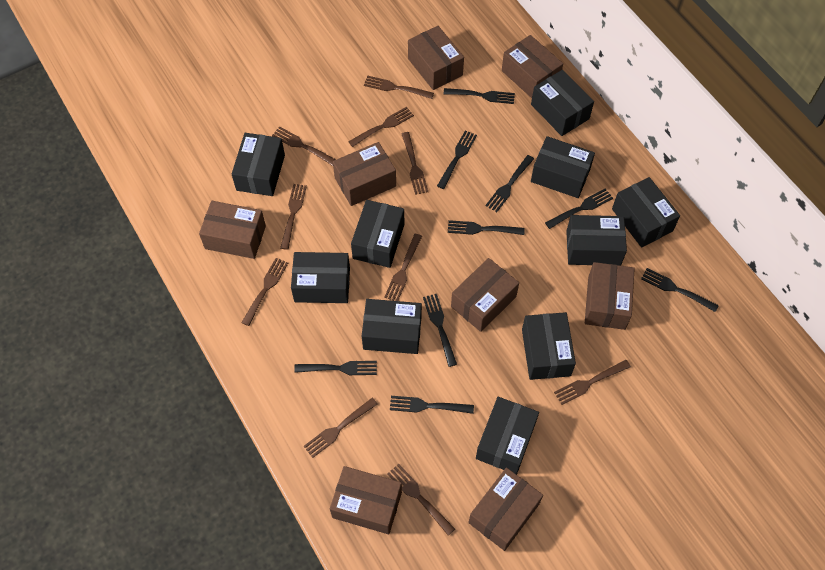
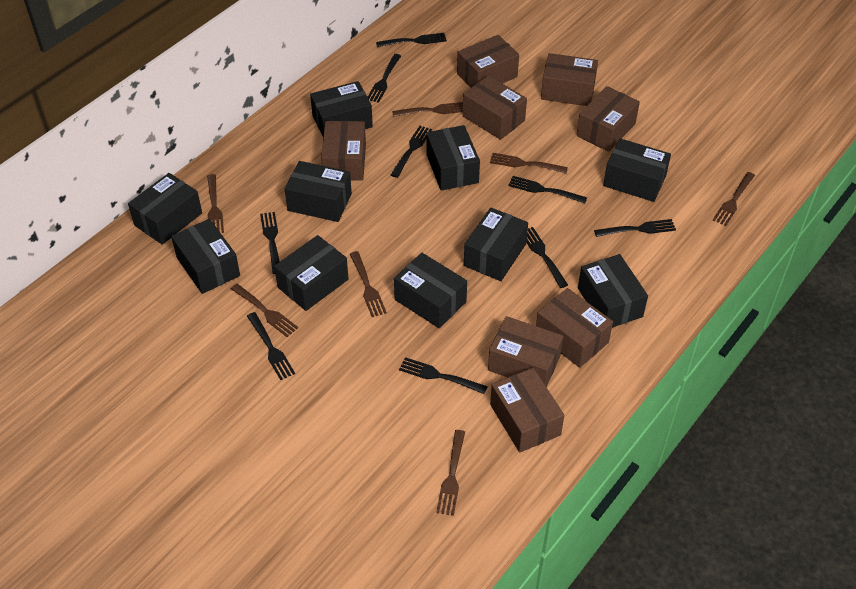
brown fork: [241,258,288,326] [272,126,336,166] [280,184,307,250] [303,398,378,458] [348,107,414,147] [364,75,434,99] [384,234,422,301] [387,464,455,536] [402,132,428,195] [554,360,631,405] = 10 -> [207,174,224,233] [231,284,298,337] [350,251,387,317] [392,102,463,117] [436,430,465,516] [490,153,568,173] [713,172,755,226] = 7

